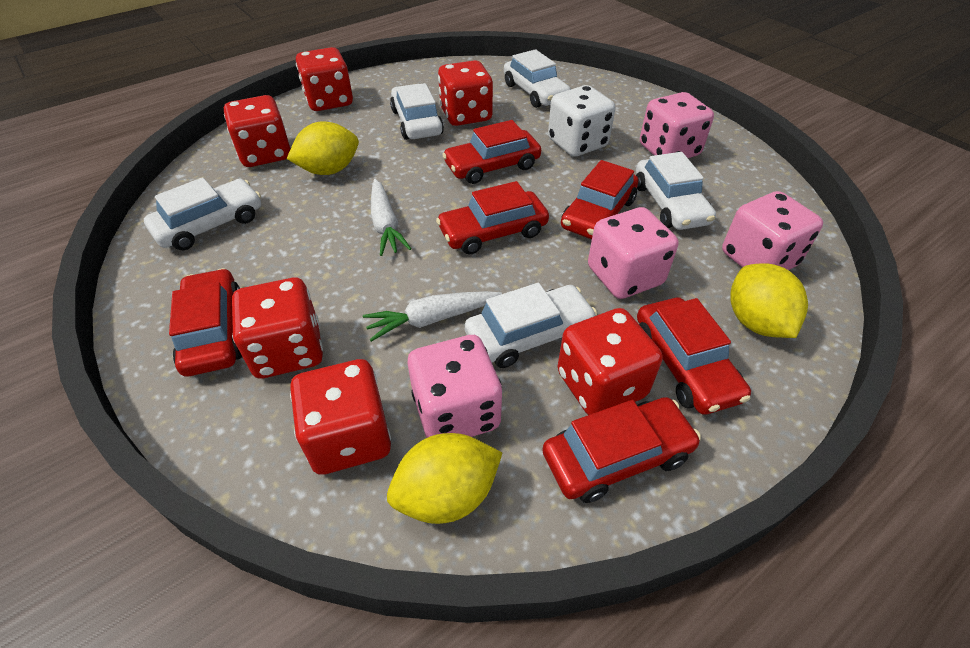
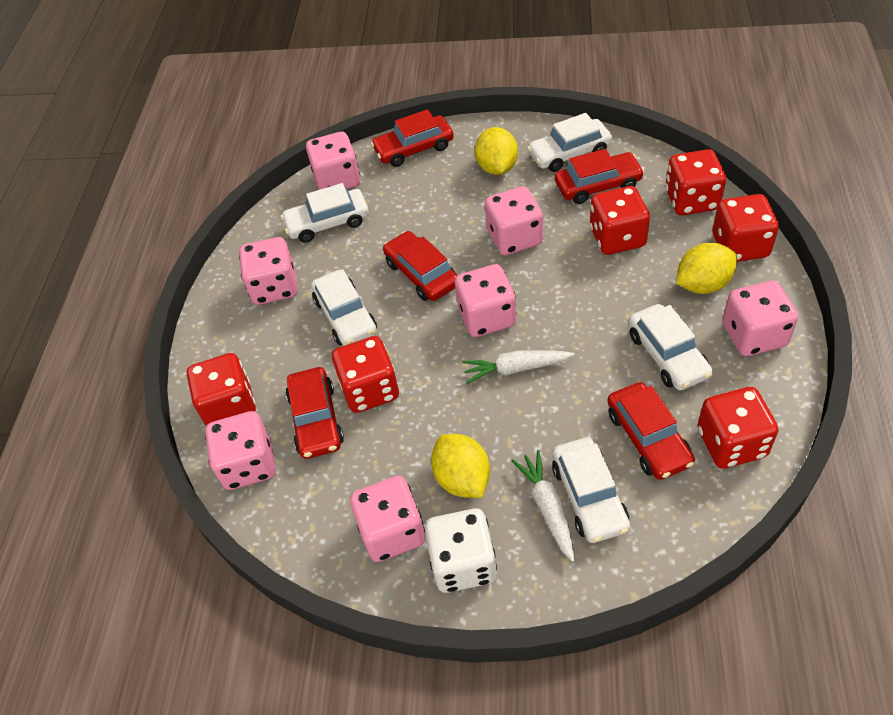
pink dice: [407,335,502,438] [588,207,678,299] [640,92,714,158] [722,191,823,270] = 4 -> [205,411,276,490] [239,237,298,305] [306,132,361,190] [350,476,425,562] [455,264,516,337] [485,186,543,255] [723,280,798,356] = 7
red car: [169,268,242,377] [436,181,549,255] [442,120,541,184] [542,397,701,503] [561,160,638,239] [637,297,751,415] = 6 -> [286,367,344,459] [371,109,454,167] [383,231,458,301] [555,149,644,204] [608,382,695,480] = 5

